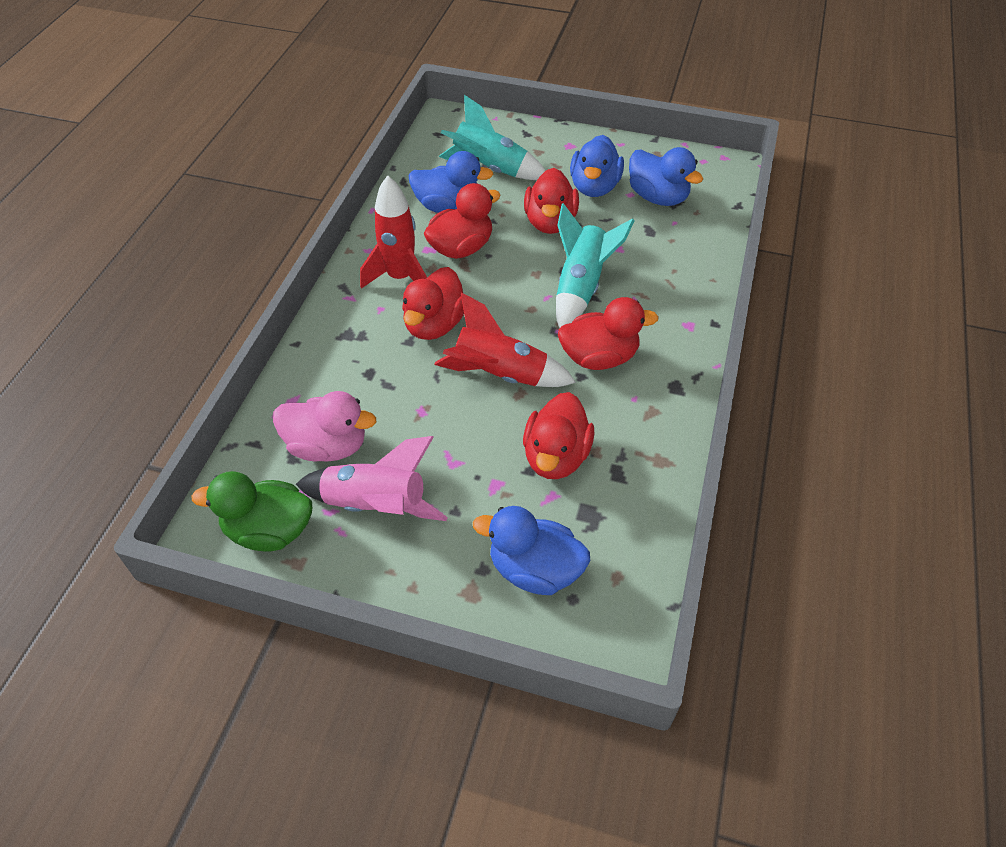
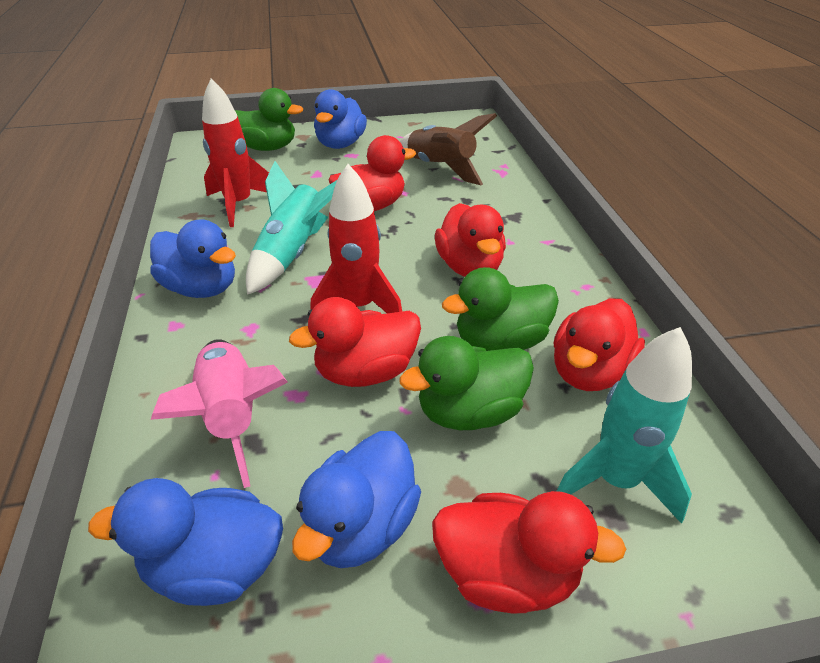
brown rocket: none = 0 -> [400,113,497,185] = 1
green duck: [191,471,312,552] = 1 -> [235,88,303,151] [399,336,534,430] [442,267,559,351] = 3
pink duck: [273,391,376,462] = 1 -> none = 0

